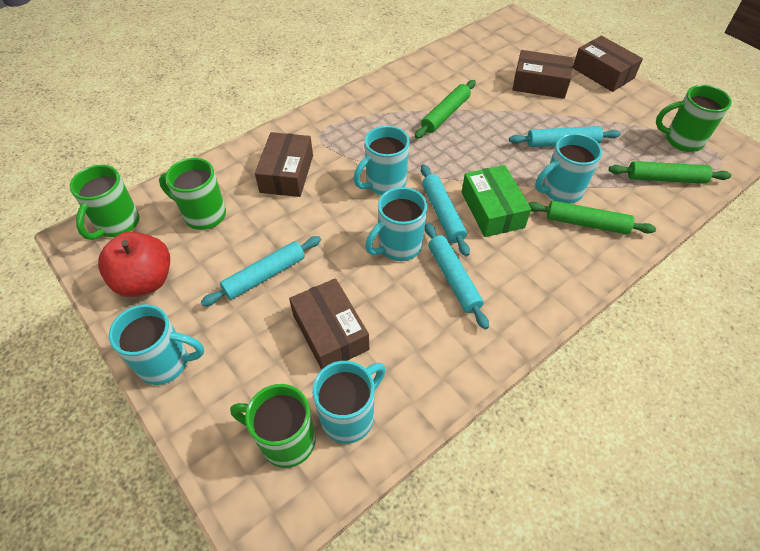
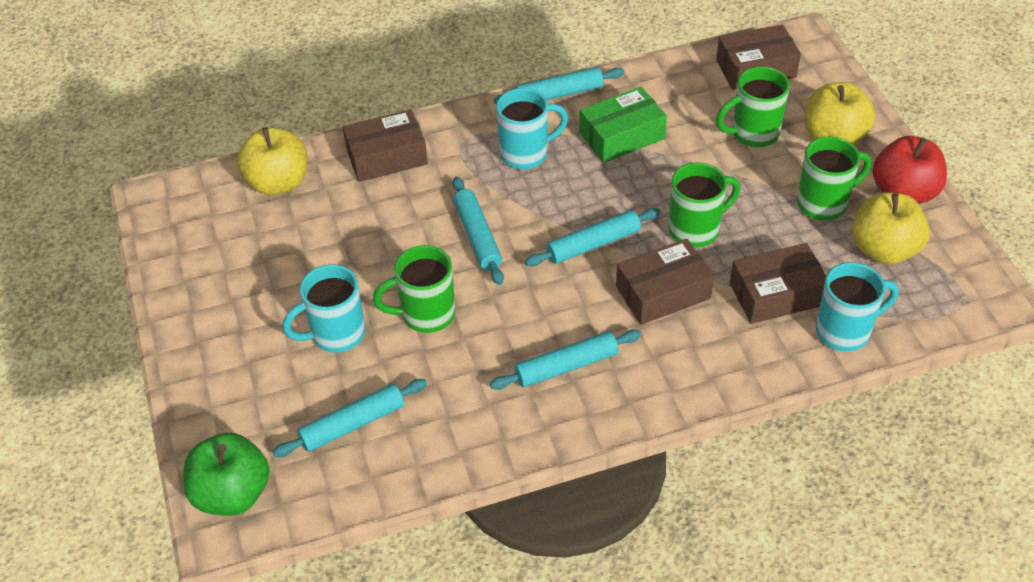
green apple: none = 0 -> [183,433,270,516] = 1
green rolling pin: [415,80,476,139] [528,201,656,234] [609,161,731,184] = 3 -> none = 0
turquoise mug: [109,304,204,385] [312,361,386,444] [354,126,410,195] [365,187,427,261] [535,133,602,204] = 5 -> [283,264,365,353] [496,88,568,169] [816,262,899,352] = 3
turquoise rolling pin: [201,236,321,306] [421,164,470,256] [425,223,489,329] [509,126,620,147] = 4 -> [273,379,427,457] [453,177,504,285] [490,330,641,390] [494,67,624,104] [525,208,661,267] = 5
yellow apple: none = 0 -> [237,127,307,196] [805,82,875,145] [852,192,930,265] = 3

